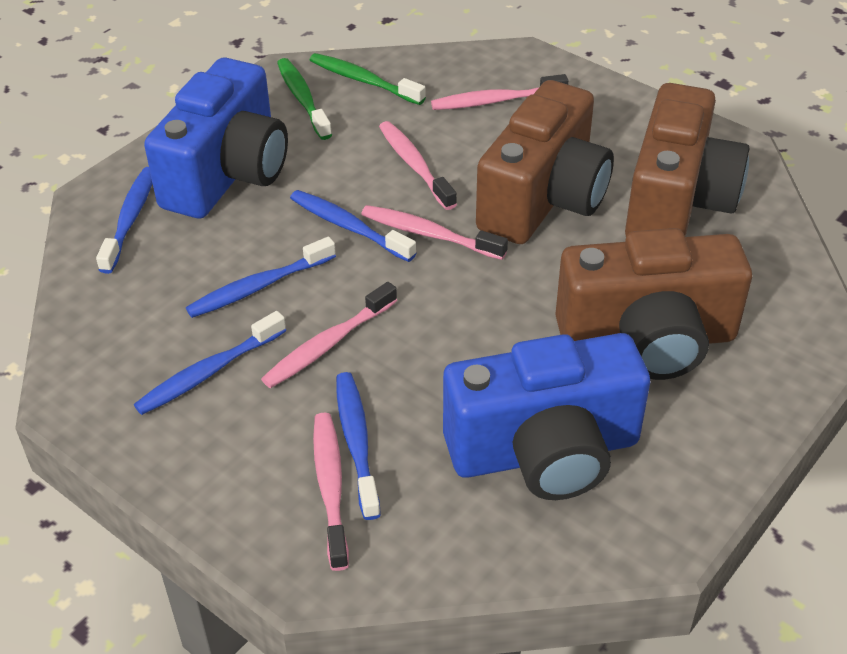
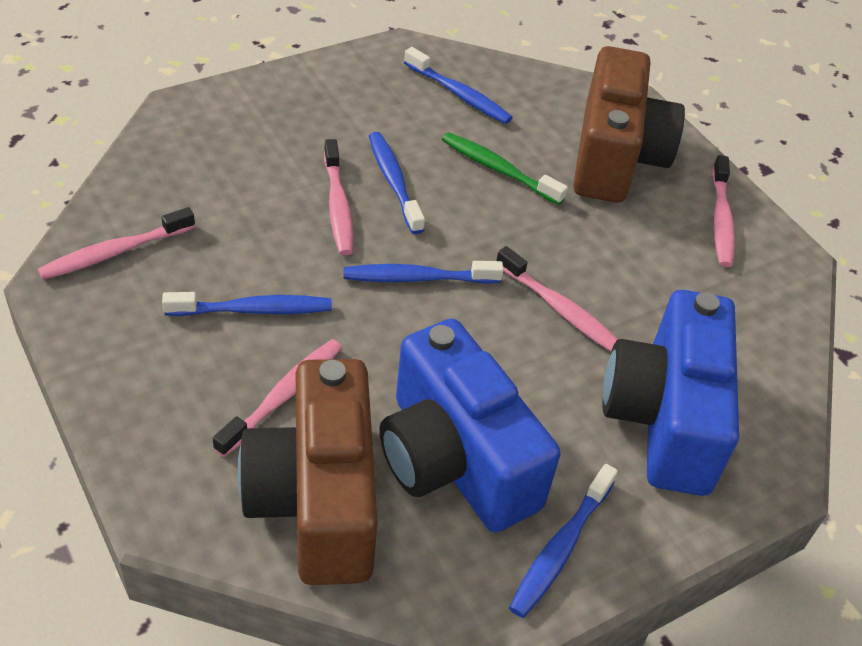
brown camera: [476,80,614,244] [555,228,752,380] [625,83,750,237] = 3 -> [238,359,378,585] [573,46,685,203] = 2
green toothbrush: [277,58,332,140] [310,53,426,105] = 2 -> [442,132,568,205] = 1

